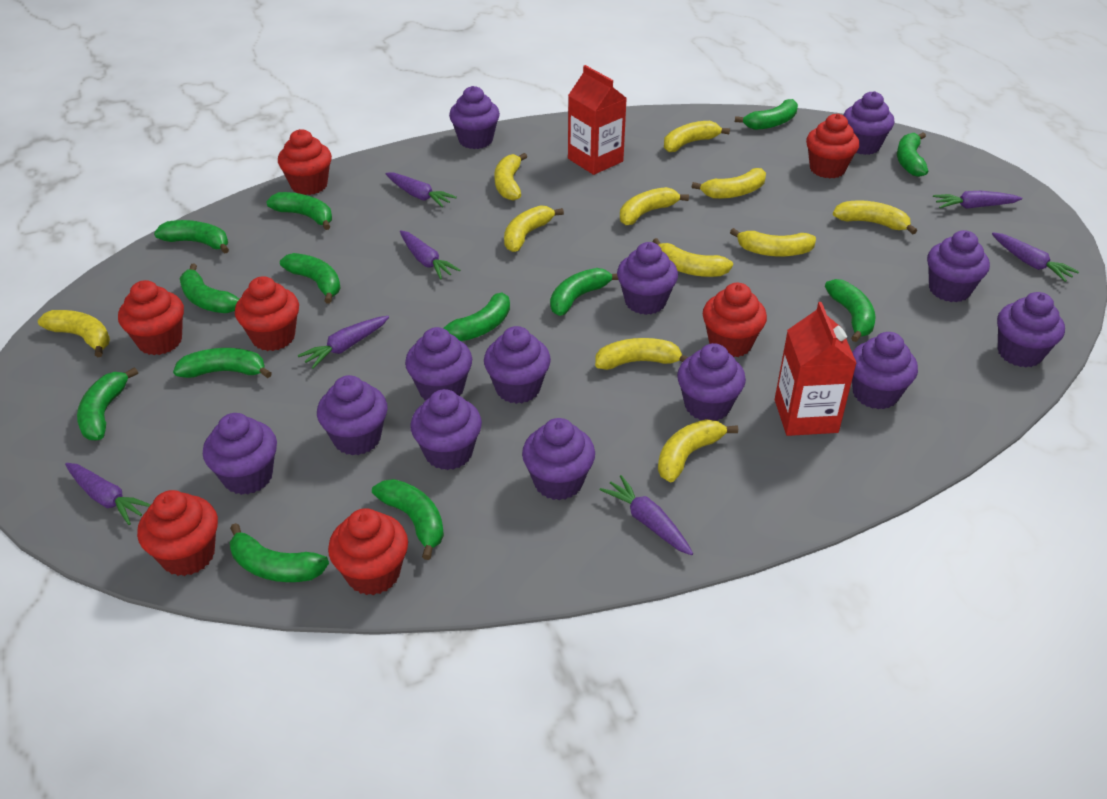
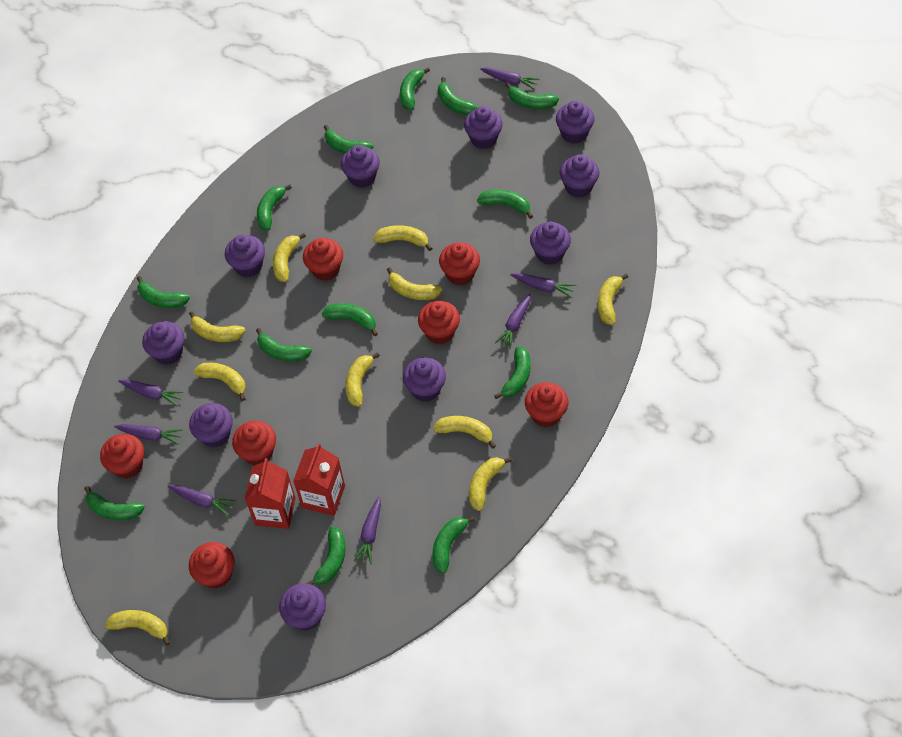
purple cupcake: [203,413,277,495] [317,375,387,455] [405,327,472,400] [410,389,482,470] [449,86,500,149] [484,326,551,404] [522,418,595,500] [617,242,678,315] [677,343,746,421] [843,91,894,155] [852,332,918,409] [927,230,990,302] [997,292,1065,367] = 13 -> [142,321,184,365] [189,403,233,448] [225,235,265,277] [279,583,326,631] [341,145,380,188] [403,357,446,402] [464,106,503,149] [530,221,571,265] [556,101,594,144] [560,154,599,198] = 10
yellow banana: [38,310,110,357] [494,153,527,201] [504,205,564,252] [595,338,688,370] [620,187,689,225] [652,238,733,277] [658,419,738,482] [664,121,730,152] [692,168,766,199] [730,228,816,257] [833,200,917,234] = 11 -> [105,610,171,646] [189,311,246,342] [193,363,246,401] [273,233,306,282] [345,352,380,407] [374,225,432,251] [387,267,442,300] [433,416,496,449] [469,457,512,511] [598,274,628,325] = 10

